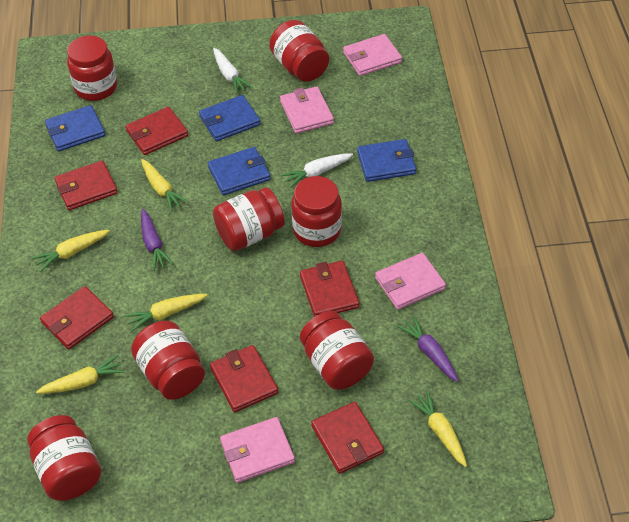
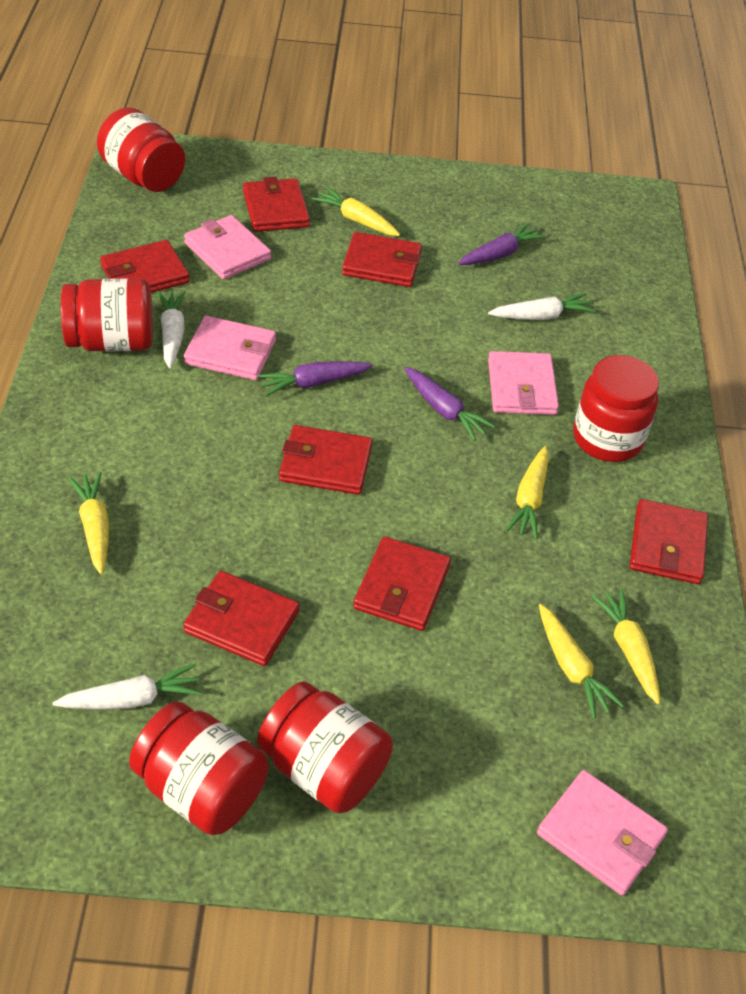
blue wallet: [45,105,105,151] [199,95,260,141] [208,147,271,195] [357,139,416,182] = 4 -> none = 0
purple carrot: [141,209,174,271] [397,316,459,382] = 2 -> [258,361,373,396] [404,367,495,441] [458,223,546,265] = 3
red jar: [27,415,101,501] [67,35,117,101] [131,321,205,400] [213,187,285,251] [269,20,329,82] [291,176,342,247] [300,311,374,390] = 7 -> [61,278,153,352] [97,107,185,192] [129,701,269,836] [257,681,393,813] [574,355,659,462] = 5
red wallet: [40,286,114,350] [54,160,118,210] [125,107,188,155] [210,345,278,412] [300,261,359,317] [311,402,384,474] = 6 -> [100,240,190,293] [183,571,300,666] [243,177,310,232] [279,425,373,495] [342,232,422,287] [353,536,451,631] [630,499,708,584] = 7
white carrot: [213,48,253,94] [281,153,353,188] = 2 -> [53,664,202,710] [157,290,186,368] [488,293,595,320] = 3

